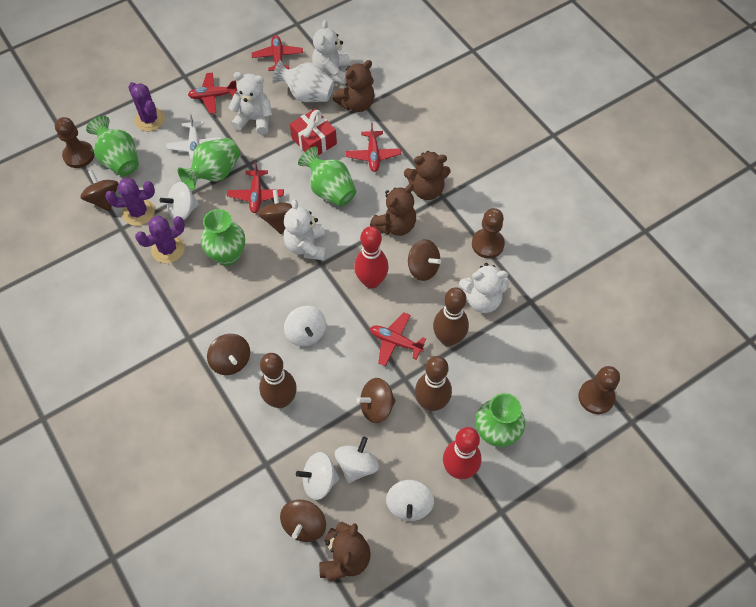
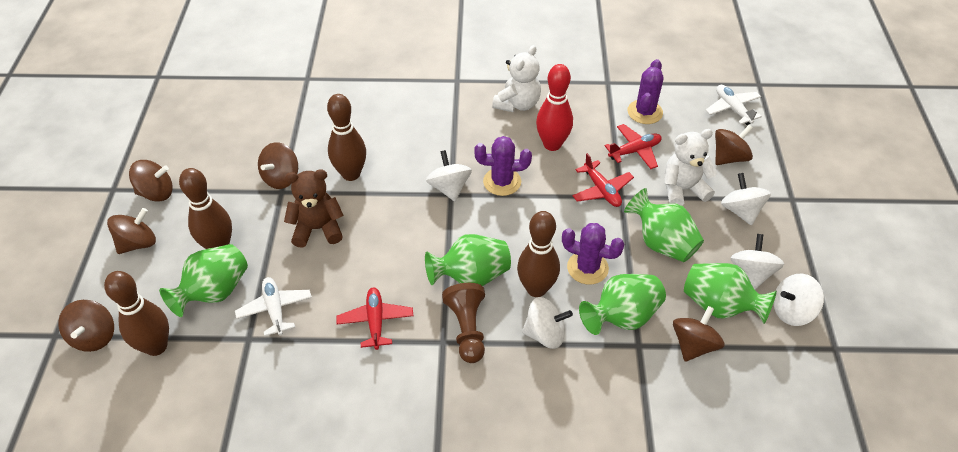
brown bowling pin: [259,353,297,408] [415,356,452,411] [433,287,469,347] = 3 -> [104,271,169,356] [179,168,232,249] [327,94,366,181] [517,211,560,297] = 4
brown pawn: [55,117,95,168] [472,208,505,258] [578,366,620,414] = 3 -> [442,283,485,363] = 1
brown teddy bear: [319,522,371,581] [333,60,375,112] [370,184,416,236] [404,151,450,200] = 4 -> [284,169,344,248] = 1
red bowling pin: [354,226,389,289] [443,427,481,479] = 2 -> [536,64,573,151] = 1
red gift: [290,109,337,155] = 1 -> none = 0
red plane: [188,73,237,114] [227,161,284,213] [252,35,303,71] [346,122,401,172] [370,312,426,366] = 5 -> [336,287,413,350] [572,153,634,207] [605,124,661,169] = 3
white plane: [166,113,221,161] = 1 -> [235,277,312,336] [706,85,762,125] = 2
white teddy bear: [228,72,272,135] [284,199,326,260] [312,20,350,84] [459,263,509,313] = 4 -> [492,45,541,112] [664,129,718,206] = 2
white vase: [272,60,334,102] = 1 -> none = 0

